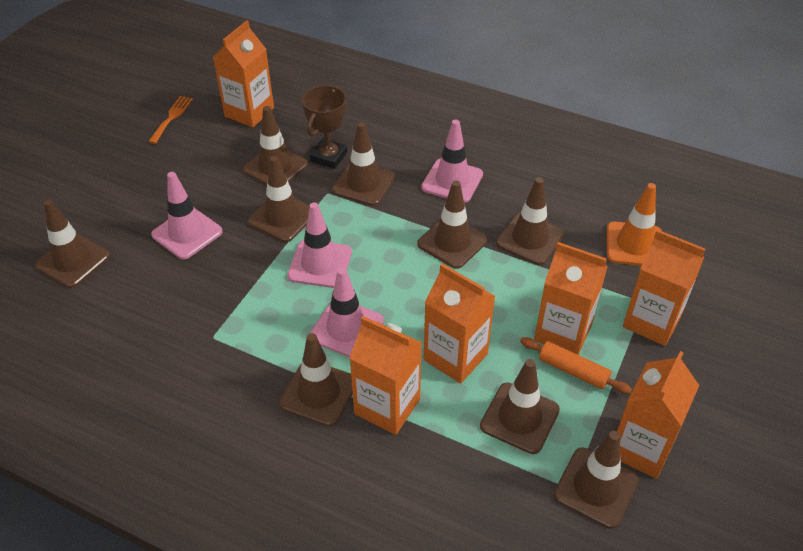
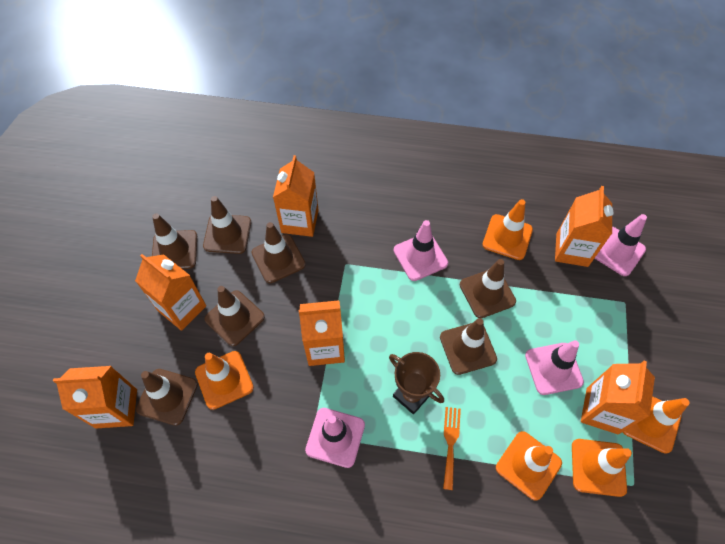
brown traffic cone: [35,199,110,288] [243,106,308,186] [248,156,310,242] [279,333,353,427] [332,122,395,206] [417,180,488,269] [480,359,560,454] [496,177,564,265] [554,431,639,529] = 9 -> [136,369,198,426] [152,213,197,269] [203,196,251,254] [205,286,265,346] [252,222,306,283] [440,318,497,375] [460,259,516,318] = 7
orange rolling pin: [520,337,632,394] = 1 -> none = 0
orange traffic cone: [607,183,662,266] = 1 -> [195,351,254,410] [482,199,533,260] [496,431,562,501] [572,439,632,497] [623,396,689,454] = 5

